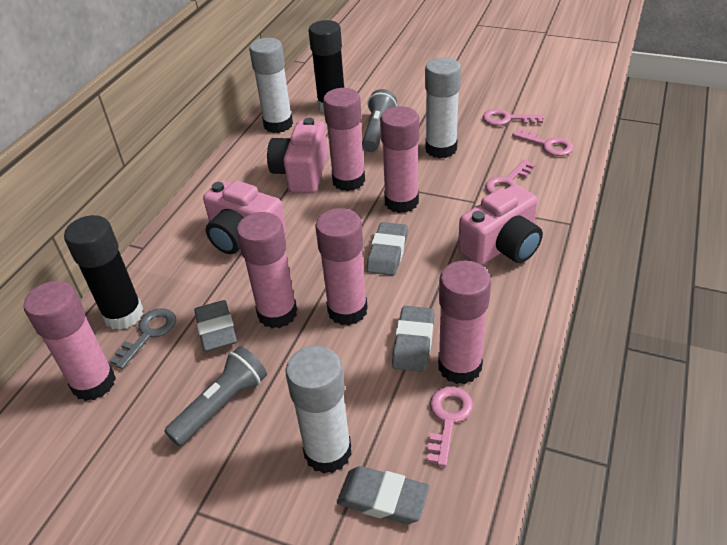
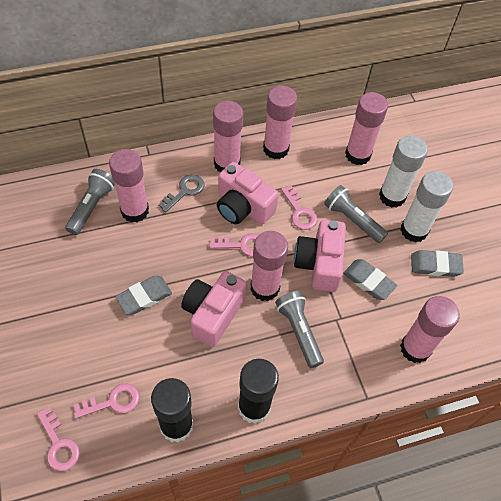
grey eraser: [194,300,237,352] [337,466,429,524] [367,222,408,276] [392,306,435,372] = 4 -> [115,276,172,315] [343,259,397,300] [411,250,464,277] = 3
grey flashlight: [164,346,267,446] [362,89,397,152] = 2 -> [65,169,115,235] [275,291,324,368] [324,185,388,243] = 3
white glue stick: [249,38,293,133] [286,346,352,474] [425,57,461,158] = 3 -> [379,135,428,208] [401,171,453,242] = 2

